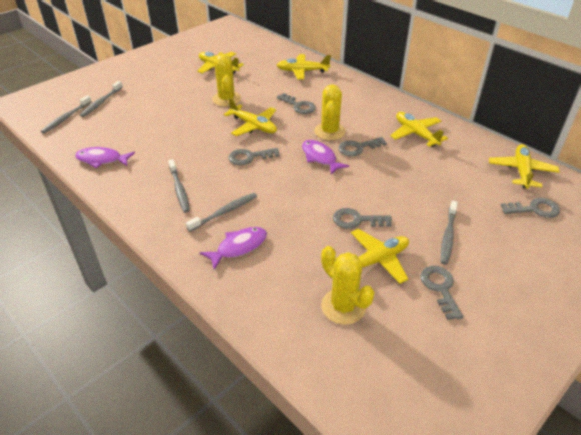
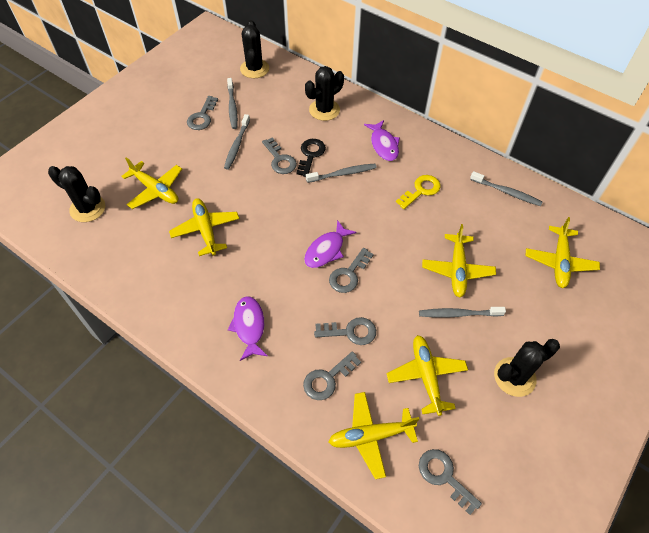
black cactus: none = 0 -> [48,166,105,222] [240,20,269,78] [305,66,344,121] [494,339,560,397] = 4
black key: none = 0 -> [296,139,326,177] = 1
yellow cactus: [212,52,241,107] [314,84,346,140] [321,246,374,325] = 3 -> none = 0
yellow key: none = 0 -> [396,175,441,209] = 1

